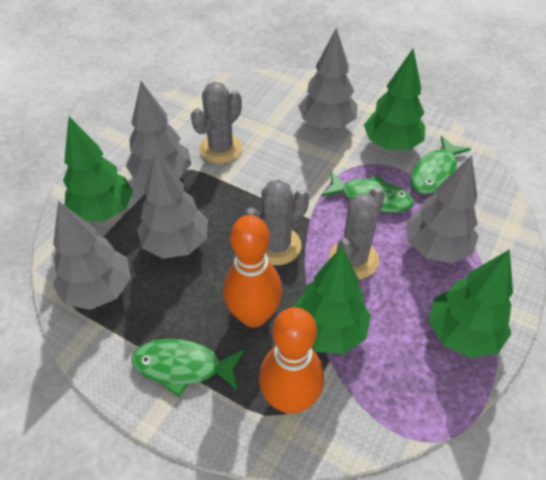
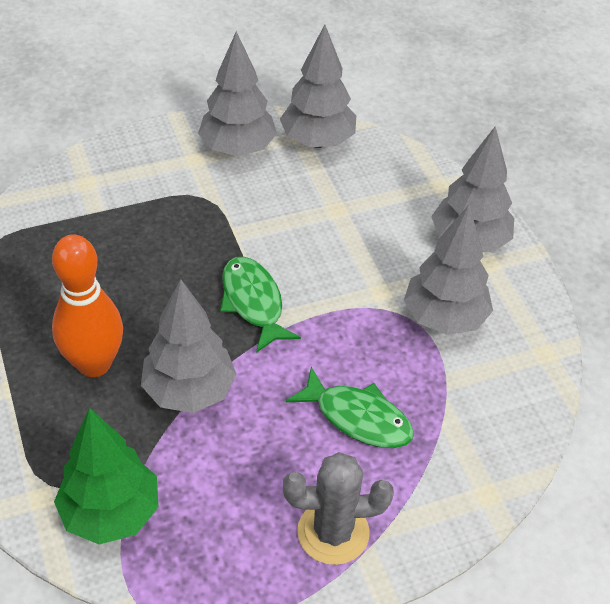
green fish: [132,339,245,397] [321,172,414,213] [411,136,471,194] = 3 -> [220,257,301,353] [286,367,414,448] = 2
green tree: [63,117,133,221] [293,246,371,354] [364,49,425,150] [429,249,513,358] = 4 -> [54,408,159,544] = 1
grey cactus: [191,82,242,163] [243,180,309,265] [329,187,385,279] = 3 -> [283,452,394,565] = 1
orange bowling pin: [223,215,282,328] [259,307,324,414] = 2 -> [52,234,123,377] = 1

